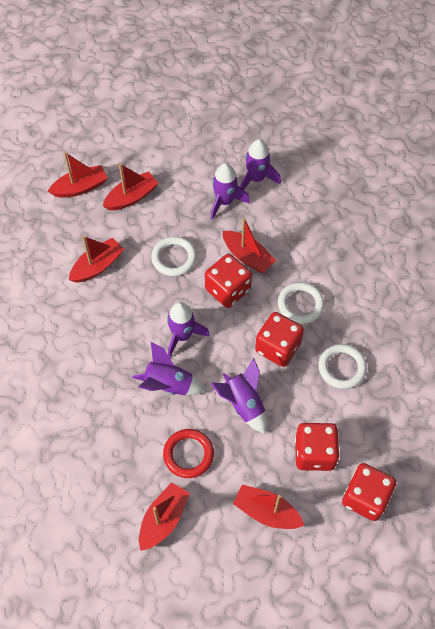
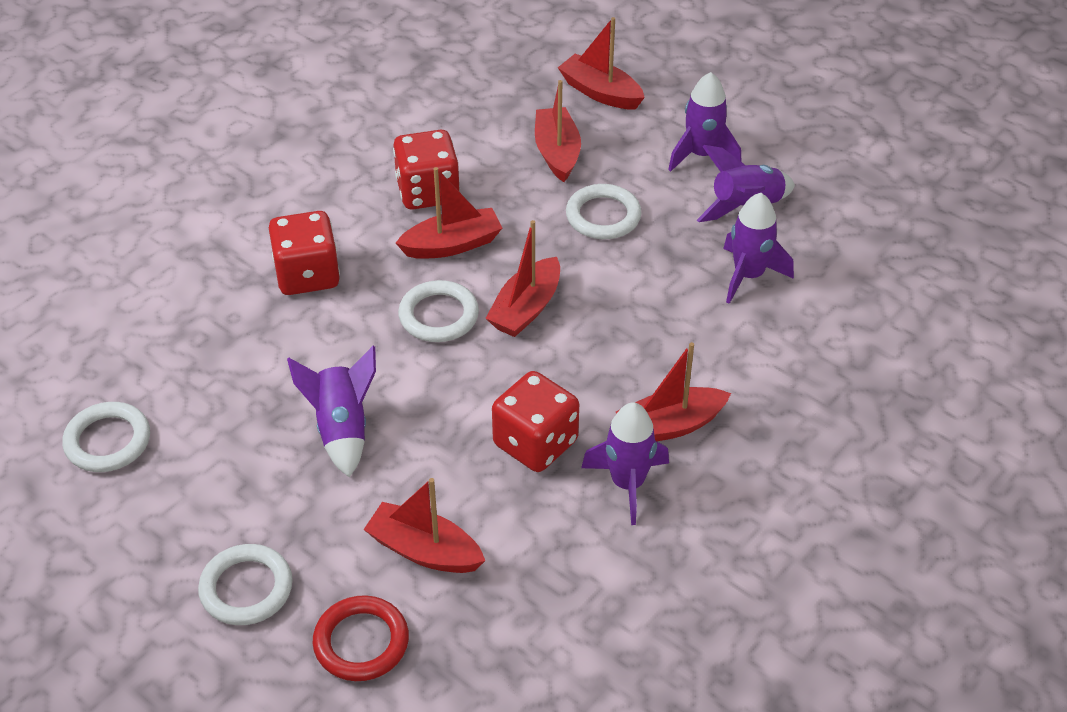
red dice: [205,254,252,308] [255,312,304,367] [295,423,340,471] [342,463,396,521] = 4 -> [269,211,340,295] [393,130,460,209] [492,371,579,472] = 3
white ring: [151,236,197,276] [278,282,324,324] [318,344,367,389] = 3 -> [62,402,150,472] [198,544,293,625] [398,280,479,342] [566,184,642,239] = 4

